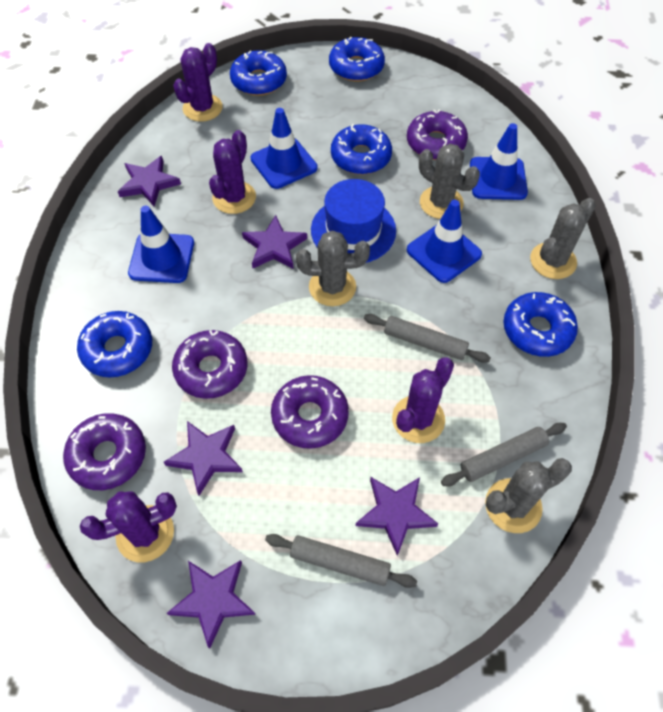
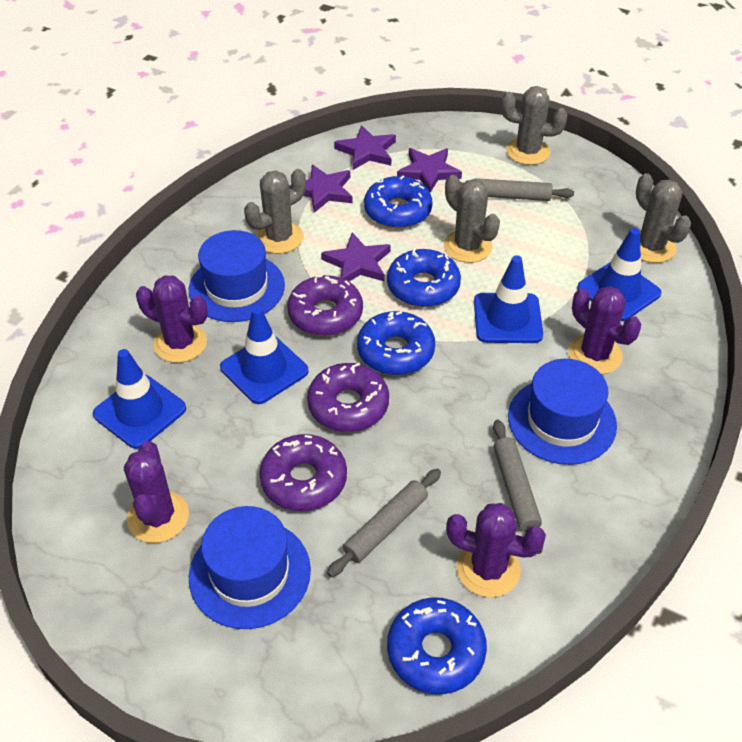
blue donut: [77,311,152,378] [230,50,287,96] [329,37,385,81] [331,124,392,175] [503,292,578,357] = 5 -> [357,311,435,375] [364,176,432,228] [387,248,461,307] [387,597,487,694] = 4
blue hat: [311,179,396,263] = 1 -> [189,230,285,322] [189,506,311,629] [508,359,617,465] = 3
purple donut: [63,413,146,490] [172,330,247,399] [271,375,349,449] [407,110,468,160] = 4 -> [259,434,347,511] [287,275,363,336] [307,363,389,432] = 3
purple star: [118,156,181,206] [164,421,243,496] [167,560,256,649] [242,215,307,269] [355,477,438,556] = 5 -> [289,164,353,213] [321,232,391,281] [334,125,396,170] [397,148,462,193] = 4

